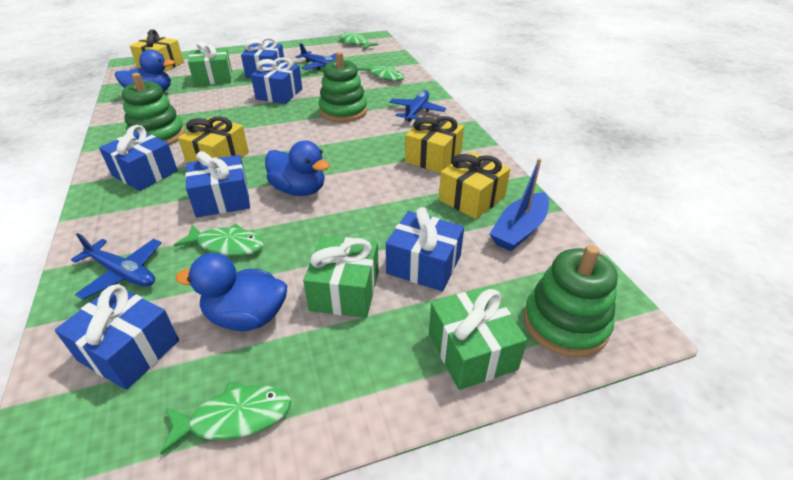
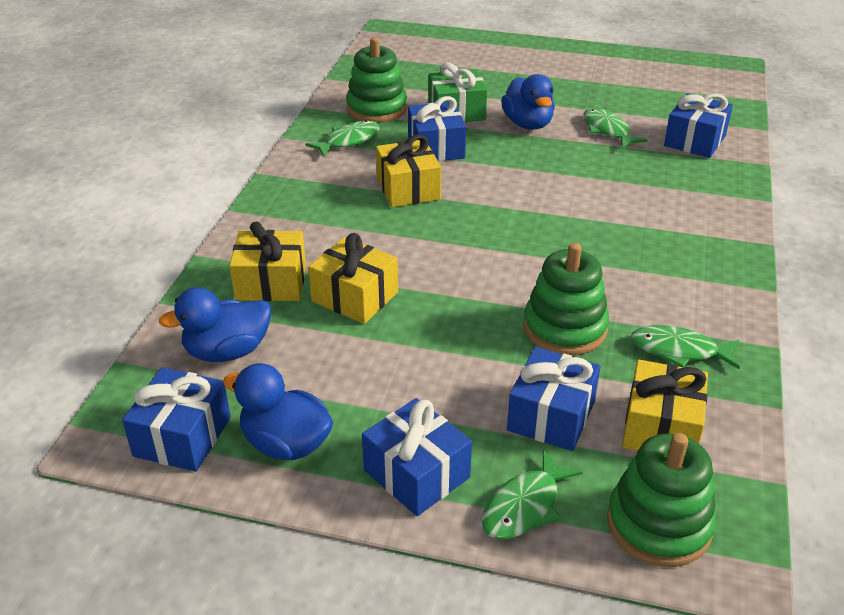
blue boat: [490,158,549,251] = 1 -> none = 0
blue gift: [55,284,179,390] [99,125,178,191] [185,151,250,217] [241,37,285,78] [251,57,302,104] [386,207,464,291] = 6 -> [122,367,231,472] [362,398,472,516] [408,96,466,161] [507,347,600,451] [664,93,733,158] = 5
blue plane: [71,233,161,300] [296,43,336,70] [389,90,446,122] = 3 -> none = 0
green gift: [188,41,232,86] [303,236,379,318] [429,286,527,390] = 3 -> [428,62,487,122] = 1

